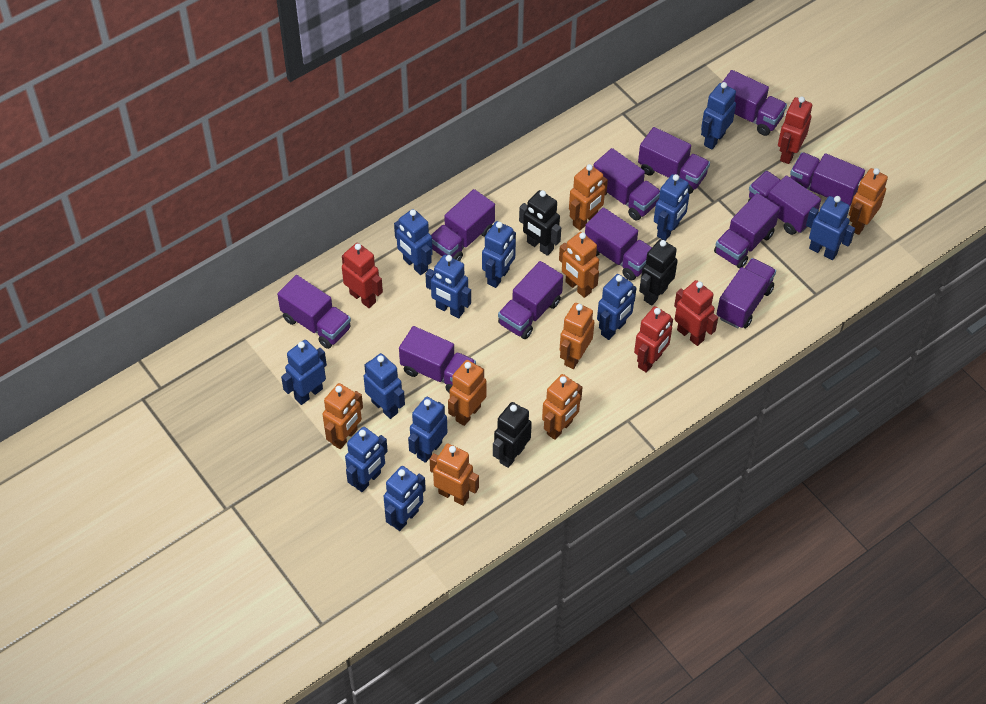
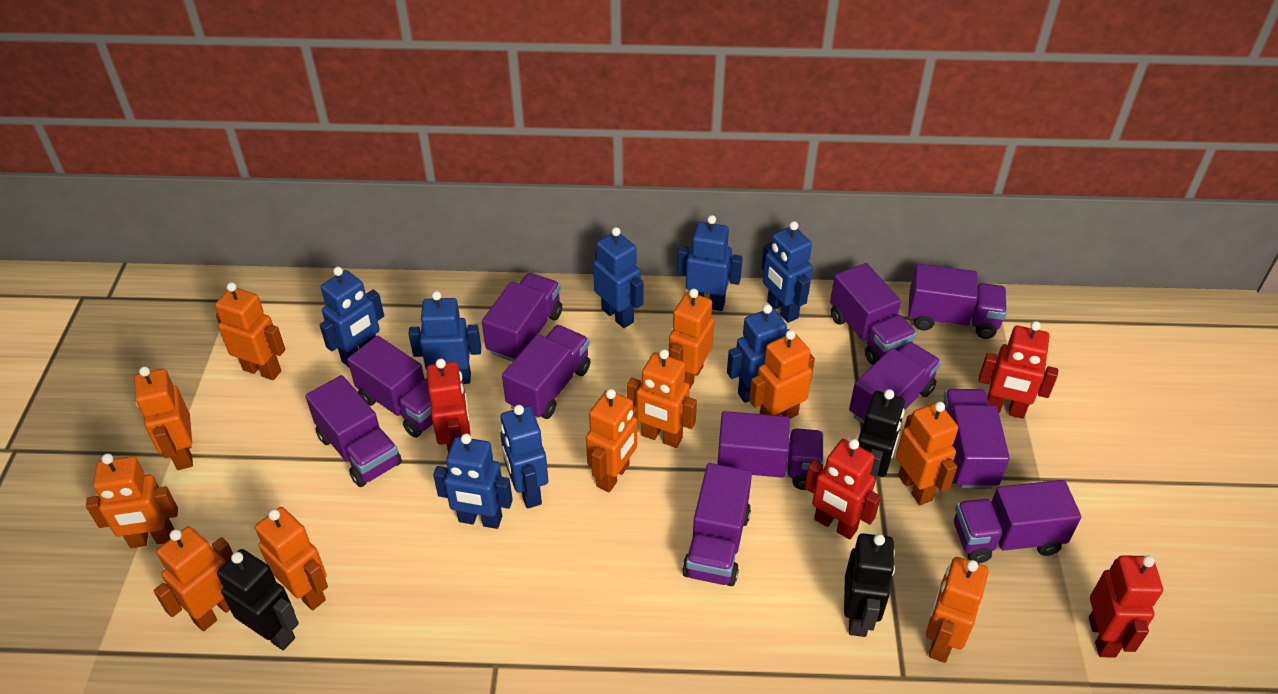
blue robot: [281,340,327,405] [345,427,388,492] [364,353,405,419] [383,466,426,531] [394,209,433,275] [408,397,447,463] [426,255,471,318] [482,221,516,288] [597,274,636,340] [654,174,690,241] [701,82,736,149] [806,196,855,260] = 12 -> [319,267,384,367] [409,291,481,384] [433,433,513,529] [500,405,548,509] [593,227,644,328] [677,215,743,311] [727,304,790,403] [762,221,813,323] = 8
orange robot: [322,383,363,449] [430,444,479,506] [448,360,487,426] [542,374,583,440] [559,232,599,298] [560,303,594,369] [569,164,608,230] [849,168,888,235] = 8 -> [86,453,178,548] [134,366,193,470] [154,526,233,631] [215,282,285,380] [255,507,328,610] [586,389,638,492] [627,349,697,448] [669,289,714,388] [749,330,815,419] [896,401,958,505] [926,557,989,663] = 11
purple truck: [277,275,351,349] [399,326,476,393] [431,189,495,261] [498,261,563,339] [585,208,652,281] [593,148,660,220] [638,127,710,194] [714,193,780,269] [717,258,776,328] [723,70,787,136] [748,171,821,235] [790,152,865,206] = 12 -> [305,375,402,487] [347,336,433,438] [482,273,562,362] [502,325,590,419] [682,463,752,586] [717,411,823,490] [830,263,917,365] [849,342,941,423] [908,264,1007,339] [943,389,1010,489] [954,480,1081,564] = 11

